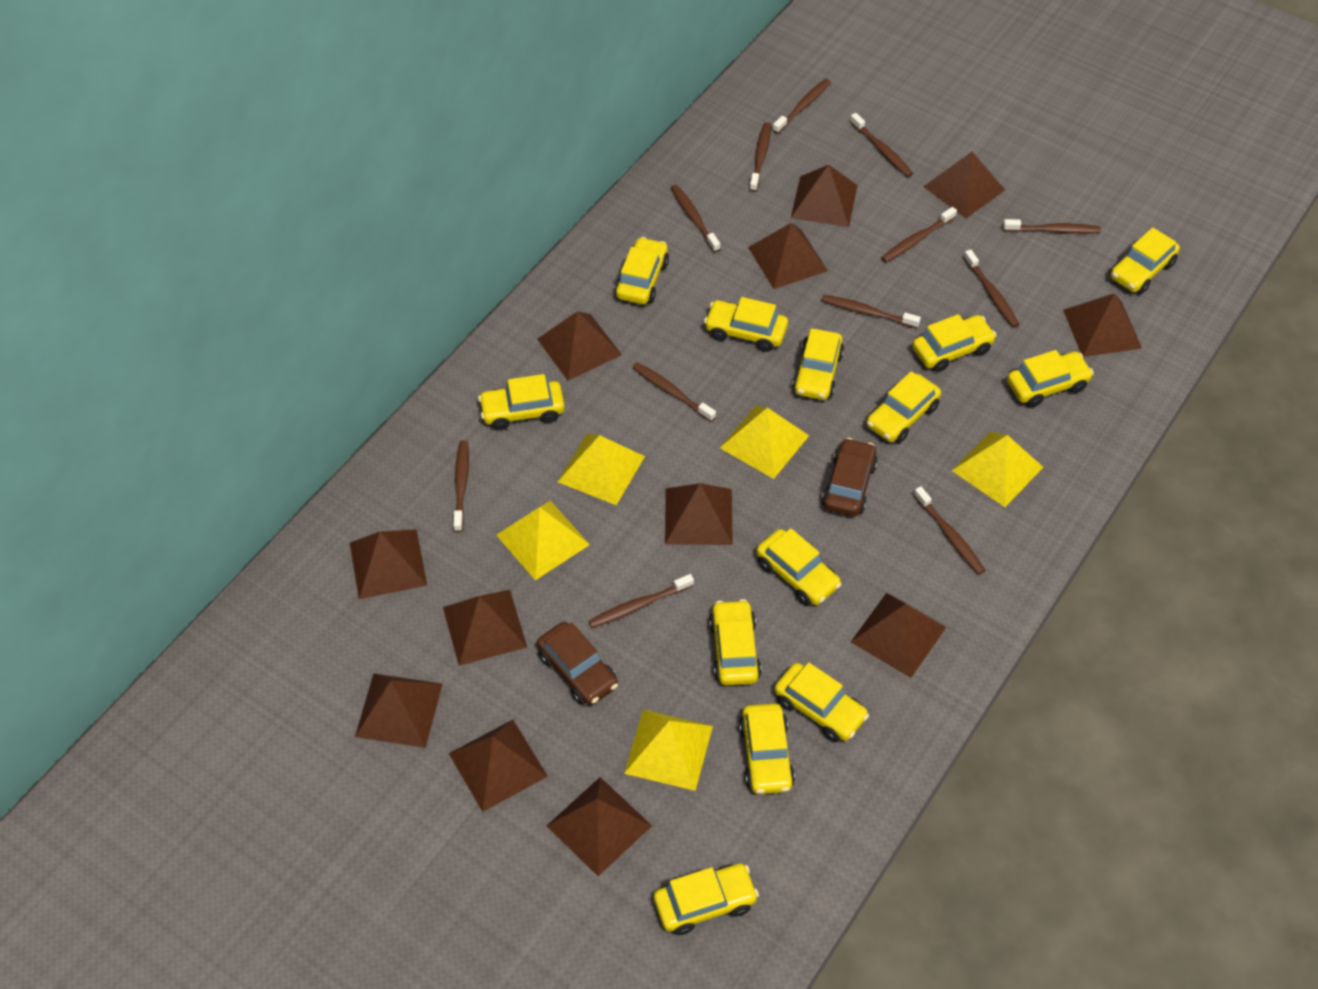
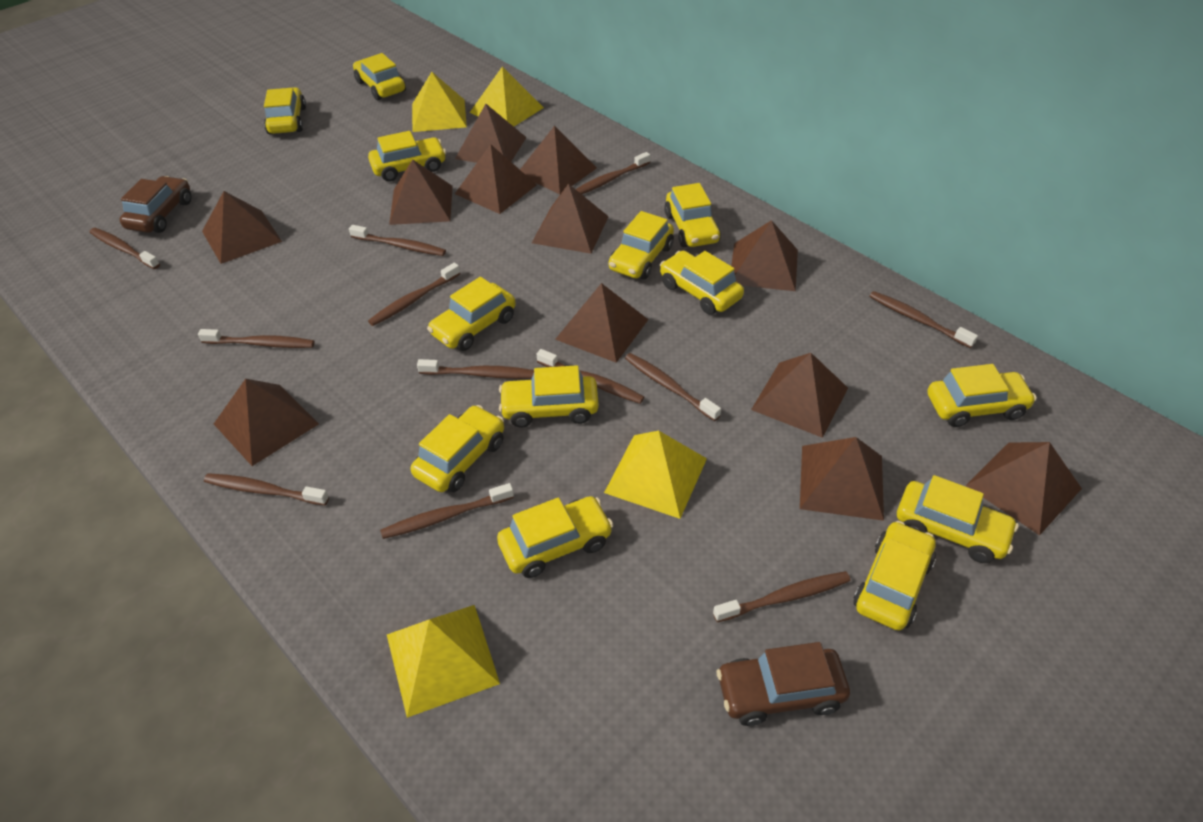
yellow pyramid: [496,501,590,580] [557,434,645,505] [624,710,713,791] [720,406,809,479] [952,431,1043,507] = 5 -> [387,605,500,718] [412,72,467,132] [469,66,544,126] [604,431,707,519] = 4

